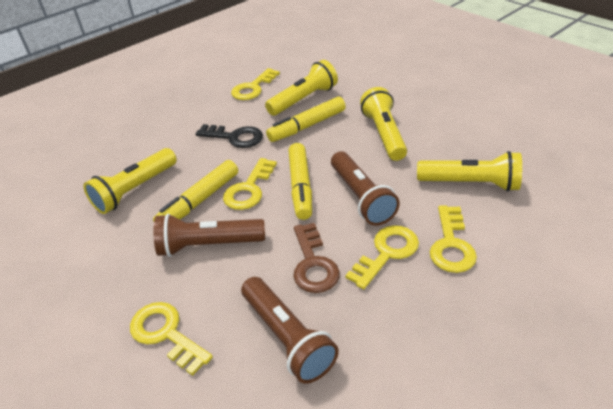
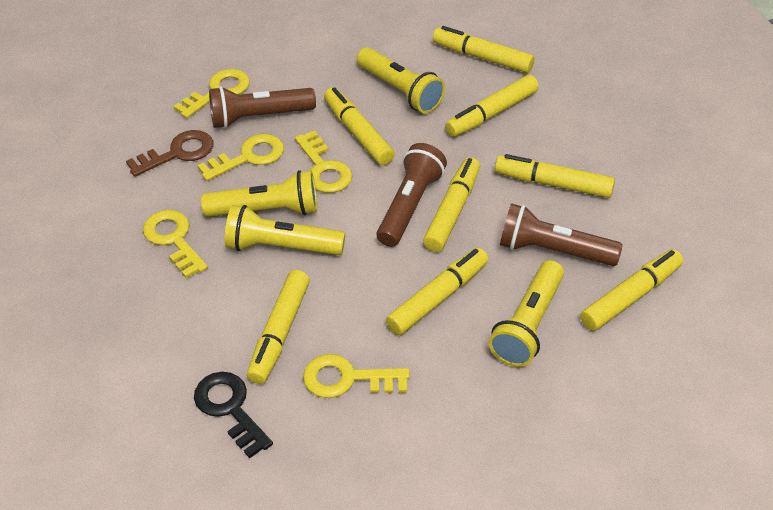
yellow marker: [153,160,238,221] [266,97,346,142] [289,143,312,220] = 3 -> [247,270,310,384] [324,87,395,165] [386,248,488,335] [423,157,480,252] [433,26,535,73] [445,75,539,137] [495,154,615,198] [580,249,683,331] = 8

